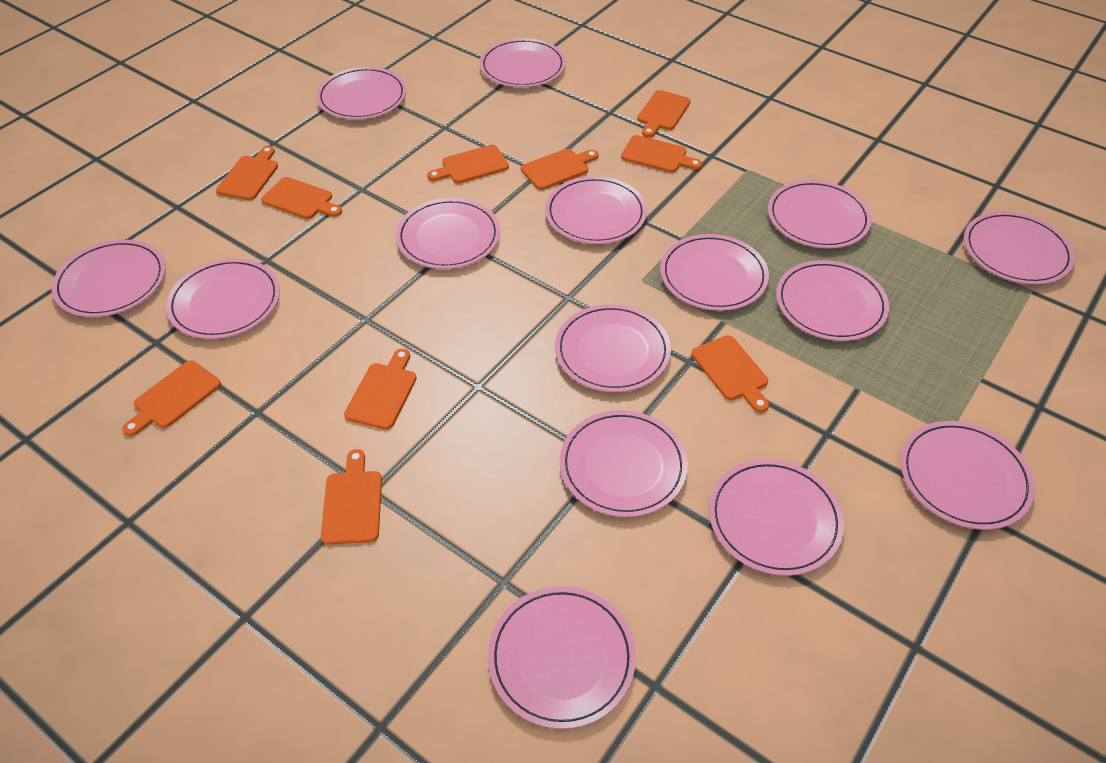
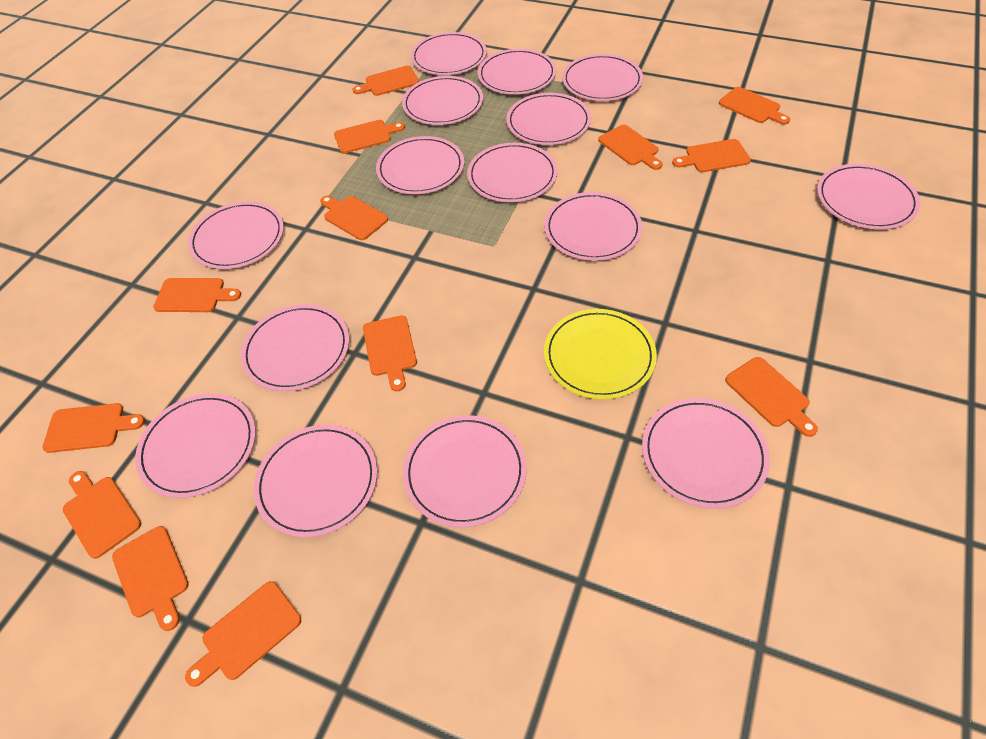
orange cutting board: [122,360,221,436] [216,146,278,200] [261,177,342,219] [321,449,382,545] [344,349,417,430] [427,145,509,184] [521,149,599,190] [621,135,702,173] [637,90,691,138] [692,335,769,413] = 10 -> [42,403,145,453] [62,471,141,559] [112,526,189,631] [154,278,241,312] [185,581,301,687] [320,196,388,240] [334,120,405,153] [353,66,419,96] [363,315,417,391] [598,125,662,170] [672,139,751,172] [719,87,790,125] [725,357,818,437] = 13
yellow plate: none = 0 -> [544,309,657,399] = 1

